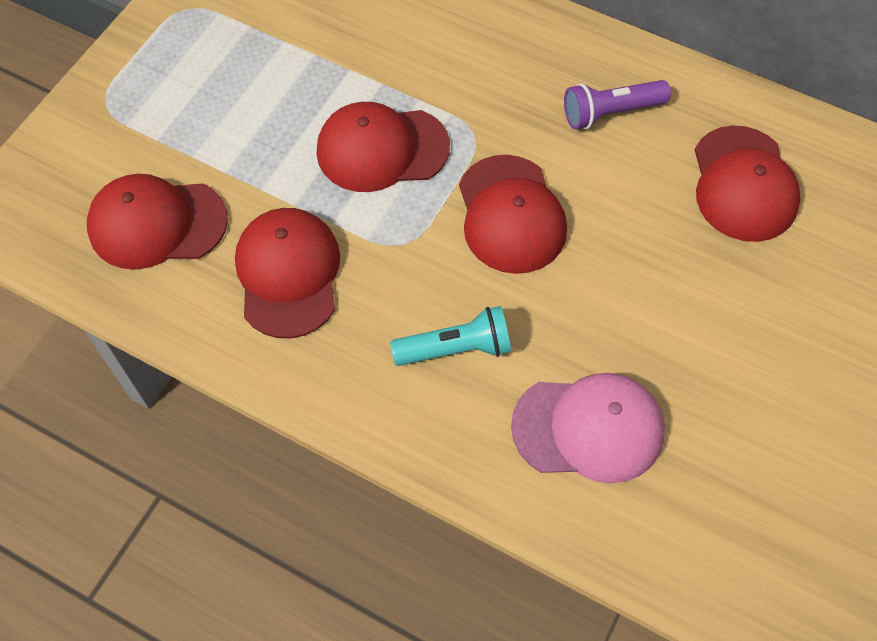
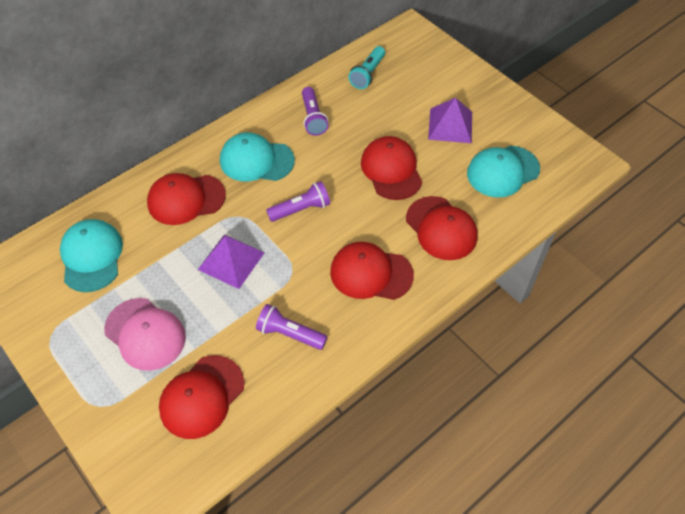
purple flashlight: [564,80,671,130] = 1 -> [256,304,327,350] [266,181,330,222] [302,87,329,136] = 3
purple pyramid: none = 0 -> [198,234,264,289] [428,98,472,143] = 2
turquoise cap: none = 0 -> [60,219,123,292] [220,132,295,181] [467,146,540,198] = 3

